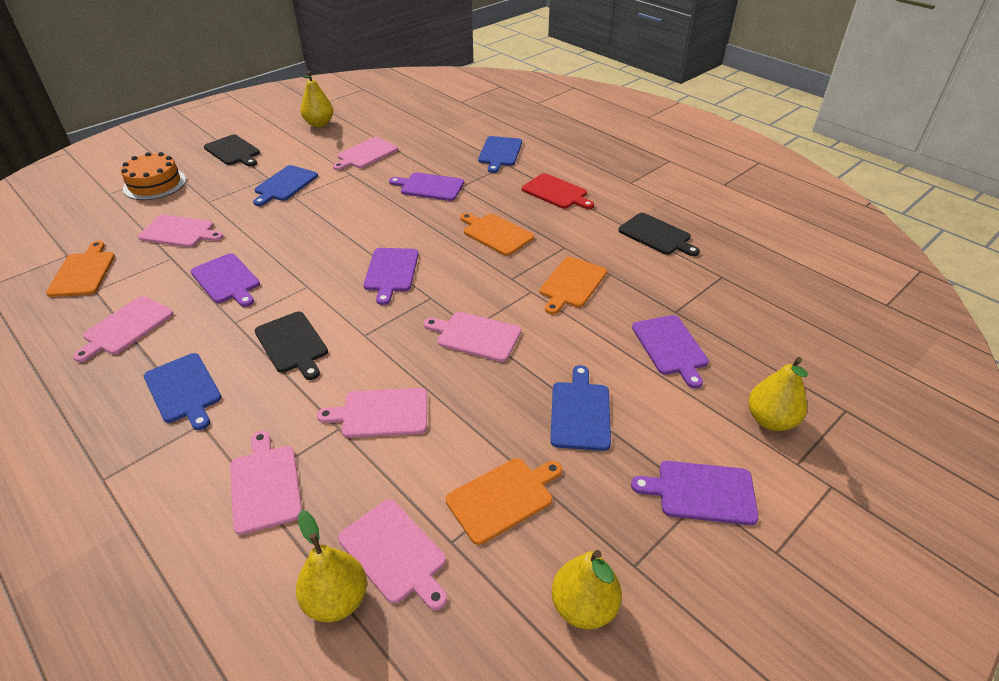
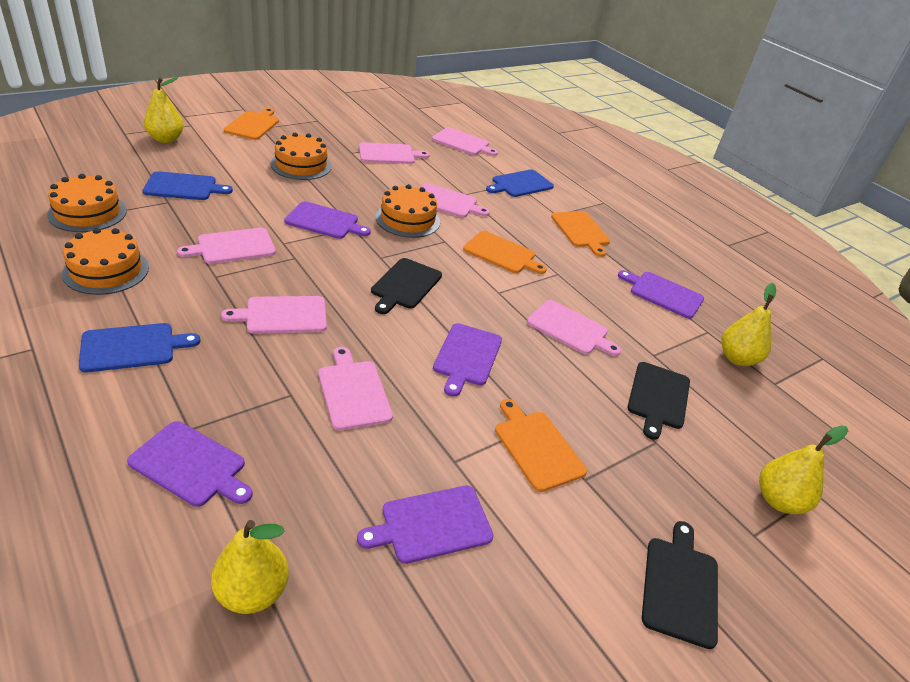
blue cutting board: [144,353,222,430] [253,165,318,206] [478,136,522,173] [550,365,611,451] = 4 -> [79,323,201,372] [143,171,233,200] [486,169,554,197] = 3
orange cake: [121,152,186,200] = 1 -> [47,174,127,232] [62,228,149,295] [270,133,332,180] [376,184,440,238] = 4
red cutting board: [522,173,594,209] = 1 -> none = 0

